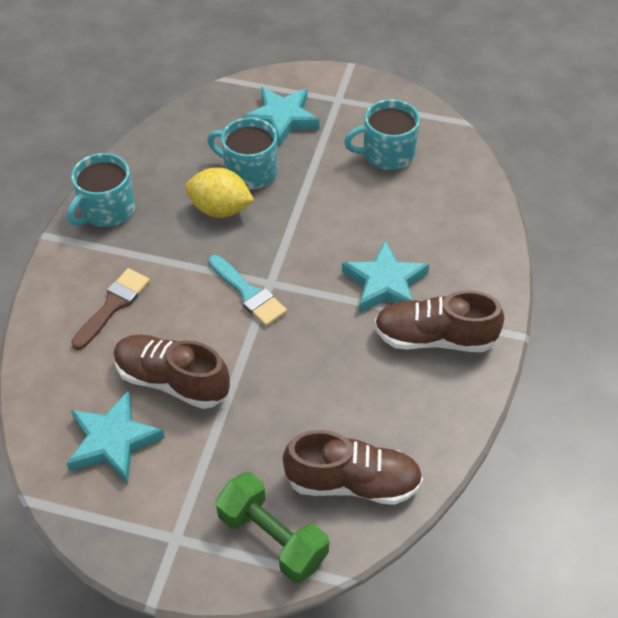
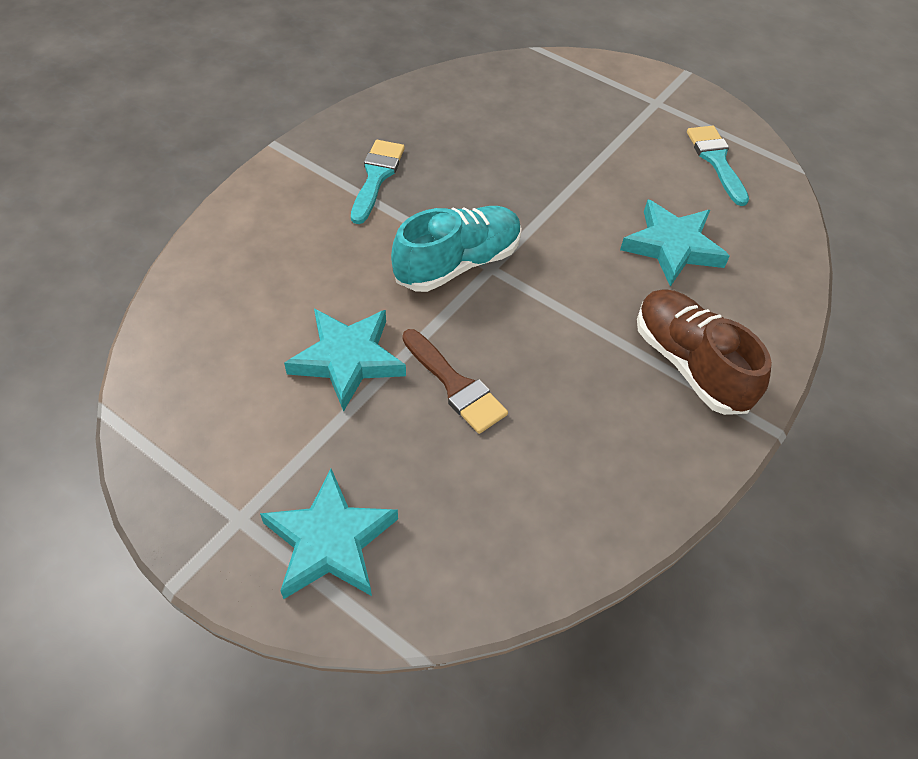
brown shoe: [114,335,230,409] [283,430,423,505] [374,291,504,352] = 3 -> [637,289,772,415] = 1
green dumbbell: [215,472,329,583] = 1 -> none = 0
turquoise brush: [209,255,287,326] = 1 -> [351,140,405,224] [687,126,749,206] = 2
turquoise mug: [67,153,135,227] [208,117,277,189] [344,99,420,170] = 3 -> none = 0
turquoise shoe: none = 0 -> [391,206,522,292] = 1
yellow lemon: [185,167,254,218] = 1 -> none = 0

